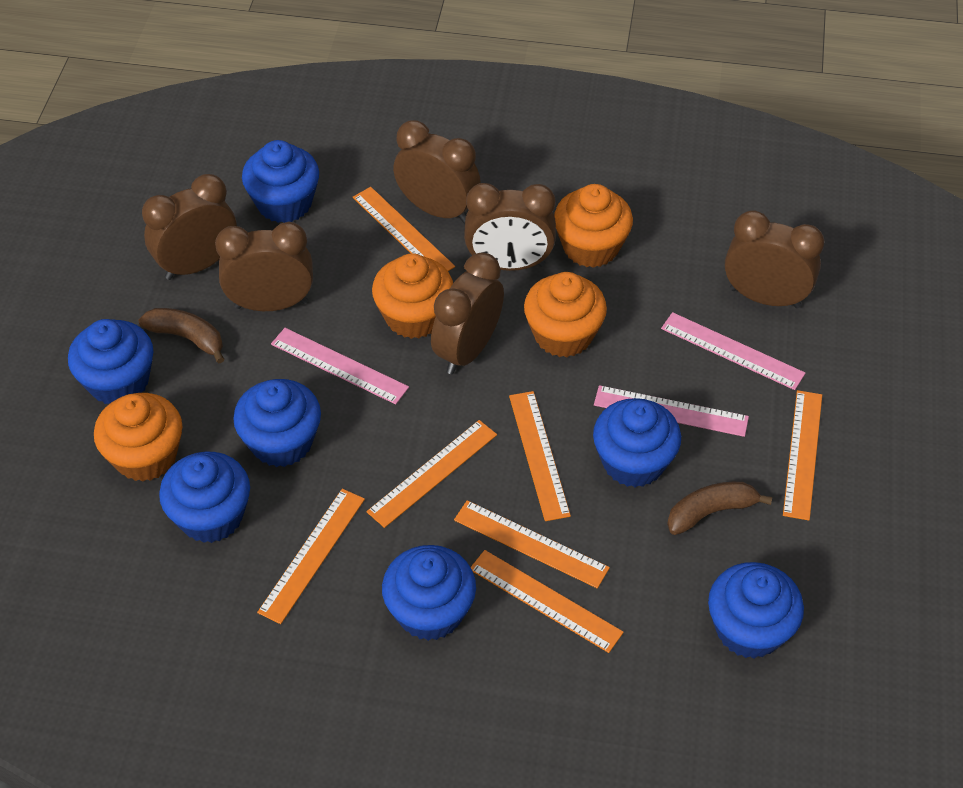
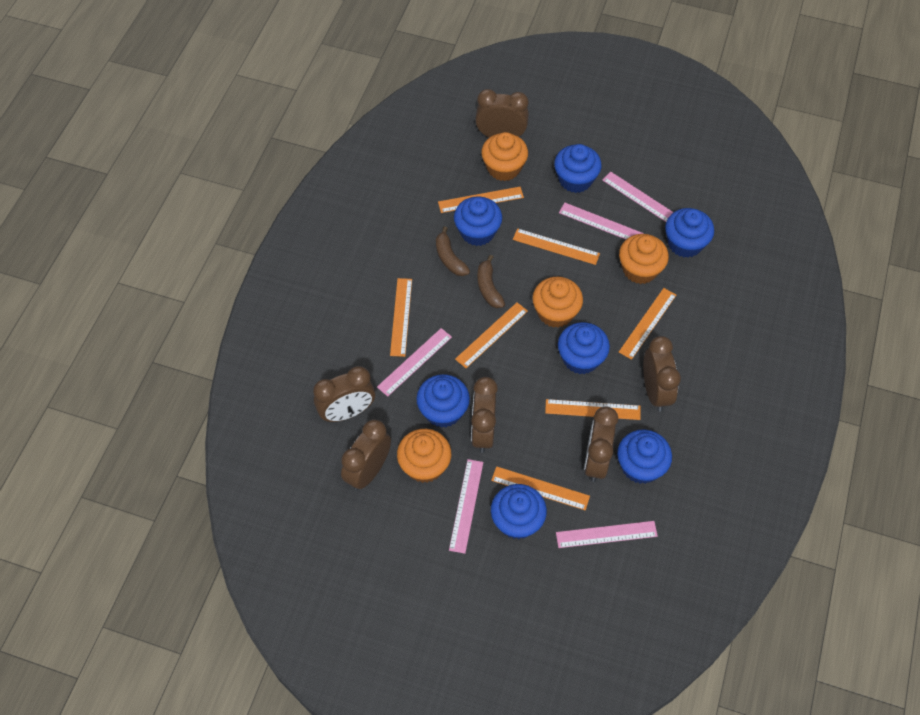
pink ruler: [271,328,409,404] [594,385,749,437] [661,312,805,390] = 3 -> [377,328,452,397] [449,459,483,554] [556,521,658,548] [559,202,644,239] [602,172,673,222] = 5

